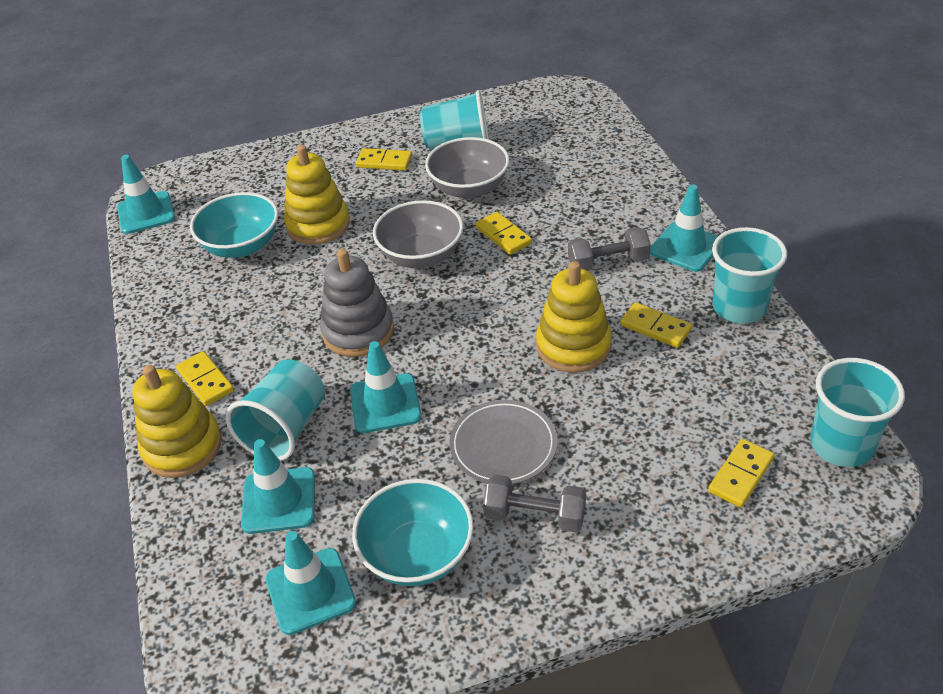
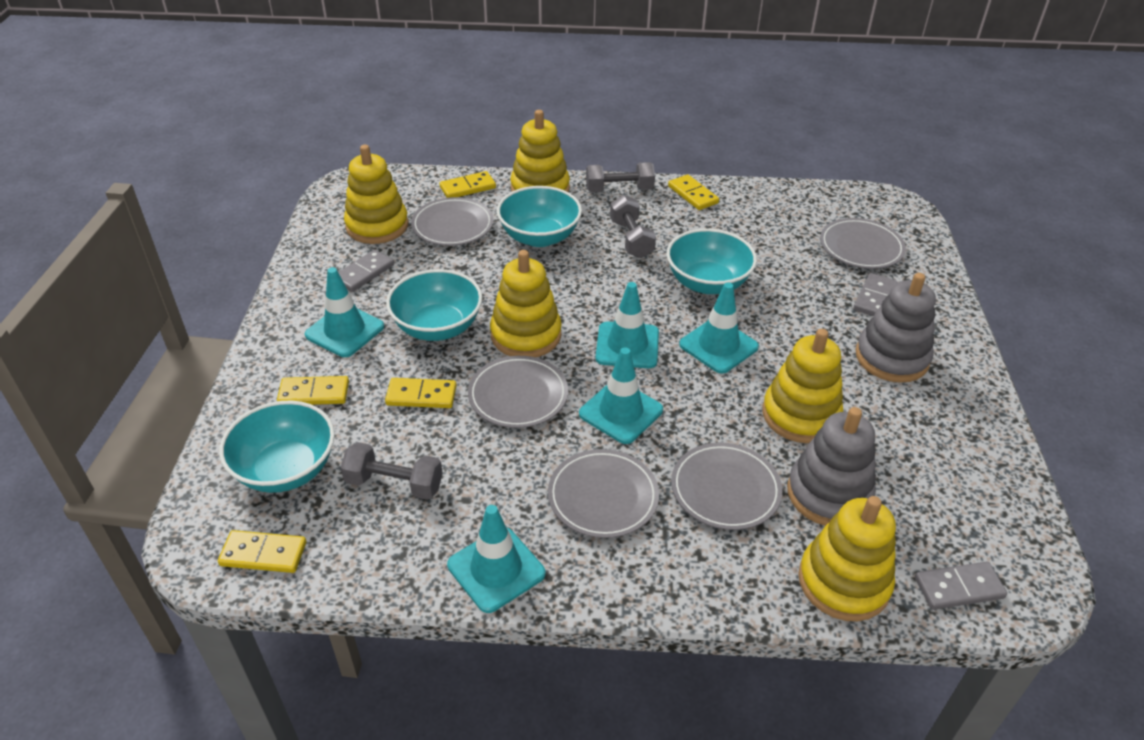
grey bowl: [373,200,463,268] [425,137,509,199] = 2 -> none = 0
grey domino: none = 0 -> [338,250,394,292] [854,273,898,316] [915,562,1007,610] = 3
grey dumbbell: [483,475,586,532] [568,227,651,271] = 2 -> [340,442,443,500] [586,162,655,192] [610,195,656,258] = 3
grey plate: [450,400,557,484] = 1 -> [411,197,494,246] [468,356,568,428] [548,449,659,538] [671,443,782,530] [820,218,906,269] = 5
grey stacking toy: [320,249,394,357] = 1 -> [787,407,876,526] [856,273,936,383] = 2
turquoise bowl: [190,192,278,258] [352,479,474,586] = 2 -> [219,401,335,493] [386,269,482,341] [497,186,582,247] [666,228,757,294] = 4
turquoise cup: [225,359,325,461] [420,90,489,151] [712,227,787,323] [810,358,905,467] = 4 -> none = 0
yellow stacking toy: [132,365,222,478] [284,145,350,245] [536,261,612,373] = 3 -> [344,145,408,244] [490,250,562,357] [510,110,570,192] [762,329,843,443] [798,496,896,621] = 5

